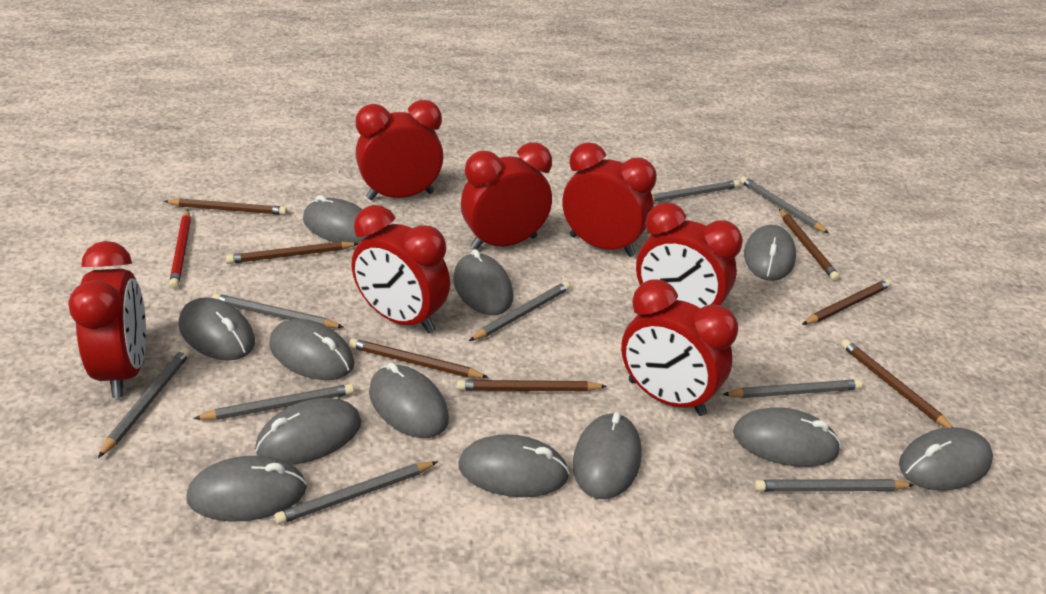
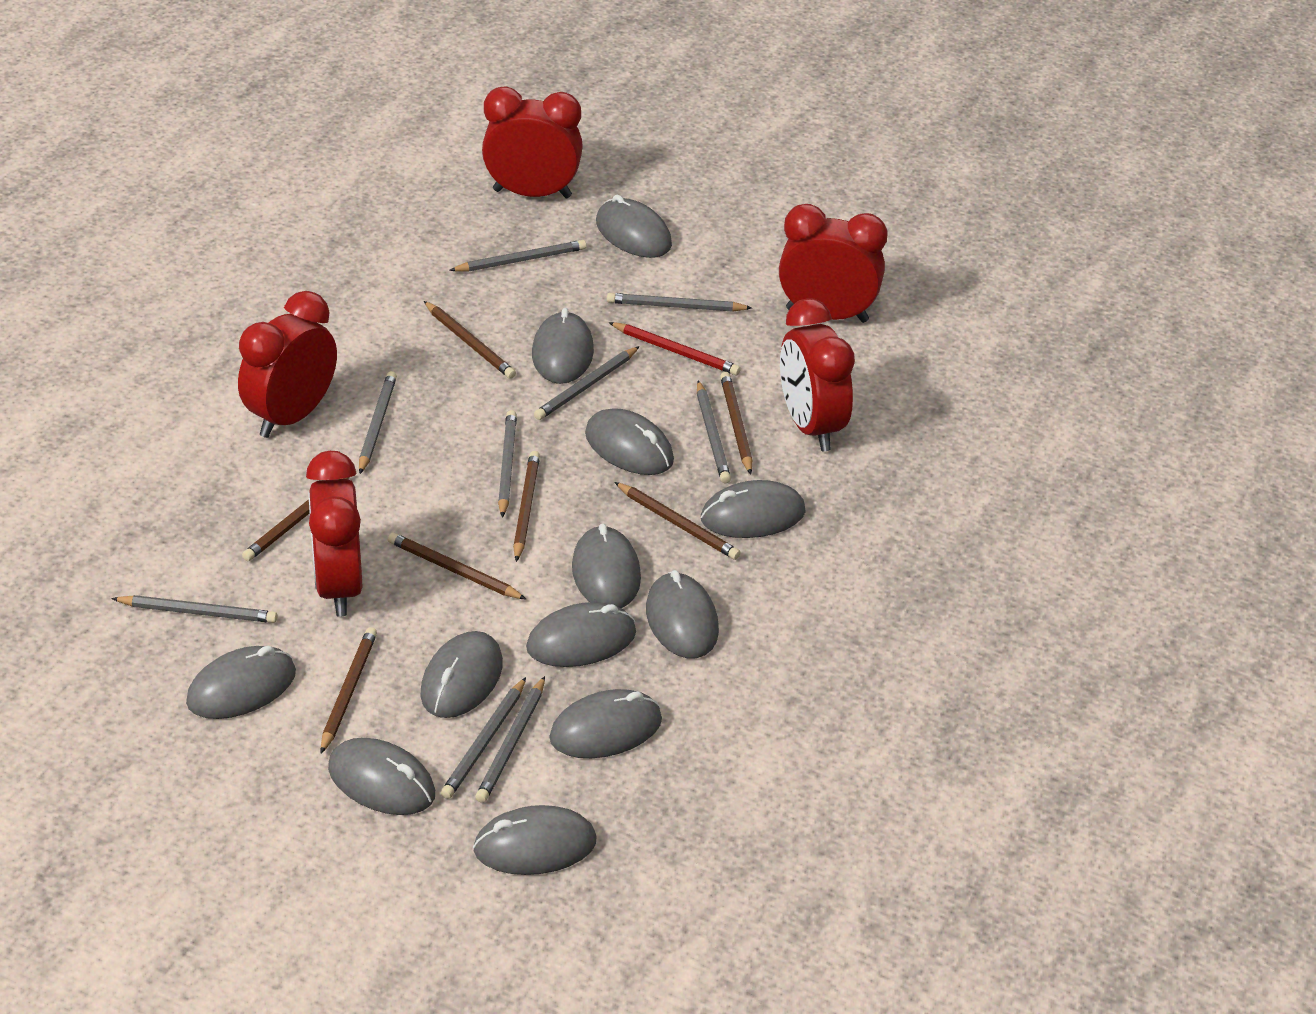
red clock: [68,241,146,398] [352,205,450,333] [356,100,444,200] [461,142,552,250] [563,142,657,257] [621,279,738,416] [636,202,743,308] = 7 -> [238,291,337,438] [306,451,362,616] [482,87,583,198] [779,204,887,323] [780,298,855,451] = 5

